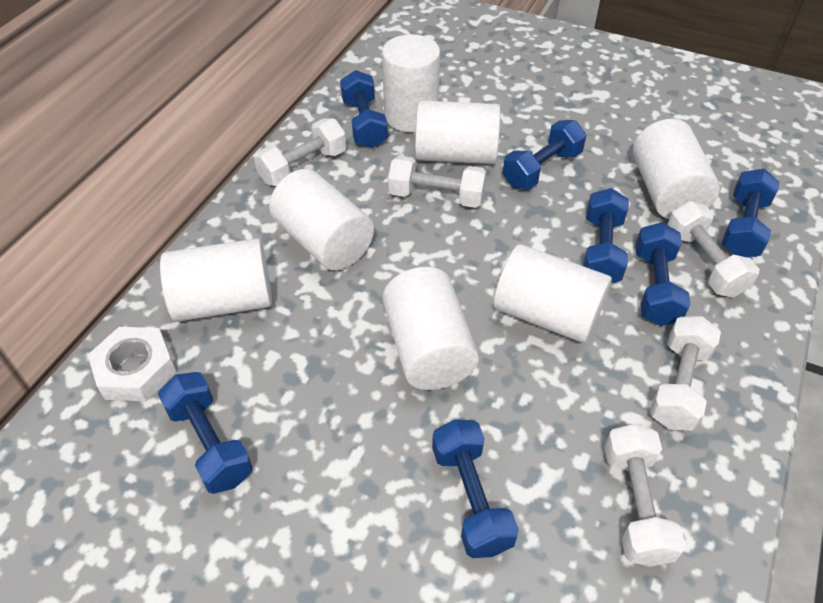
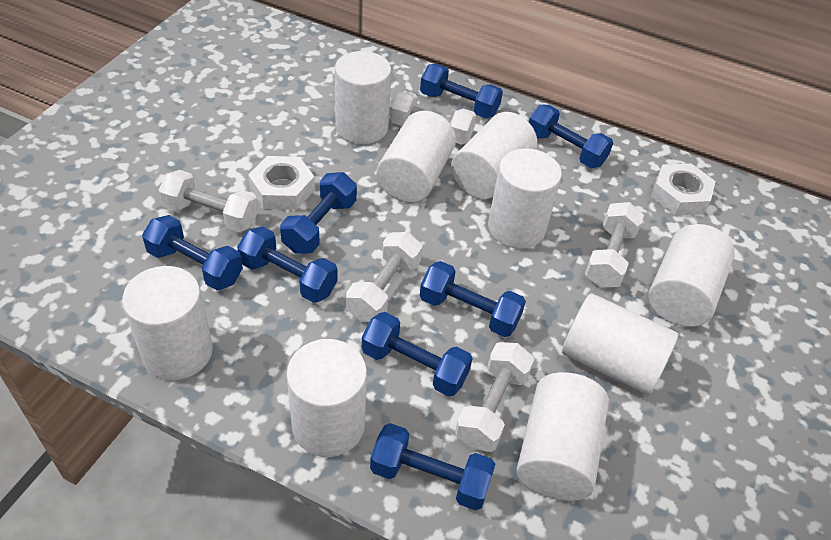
blue dumbbell: [158,372,253,494] [340,70,388,148] [432,419,519,558] [502,120,586,189] [583,188,629,283] [635,222,691,326] [722,169,780,257] = 7 -> [142,215,243,290] [237,226,338,303] [280,172,357,254] [362,312,473,396] [370,423,495,510] [420,64,503,118] [420,261,526,337] [529,105,613,168] = 8
white cylinder: [160,238,272,322] [269,169,374,271] [382,34,440,132] [383,267,479,390] [415,100,500,164] [494,244,612,343] [633,119,720,219] = 7 -> [122,266,213,381] [286,339,367,457] [335,51,391,144] [377,111,456,203] [451,112,537,199] [488,149,562,249] [516,372,609,501] [562,293,678,395] [648,224,735,327] = 9
white nut: [88,327,176,401] = 1 -> [248,156,315,210] [651,163,716,215] = 2

